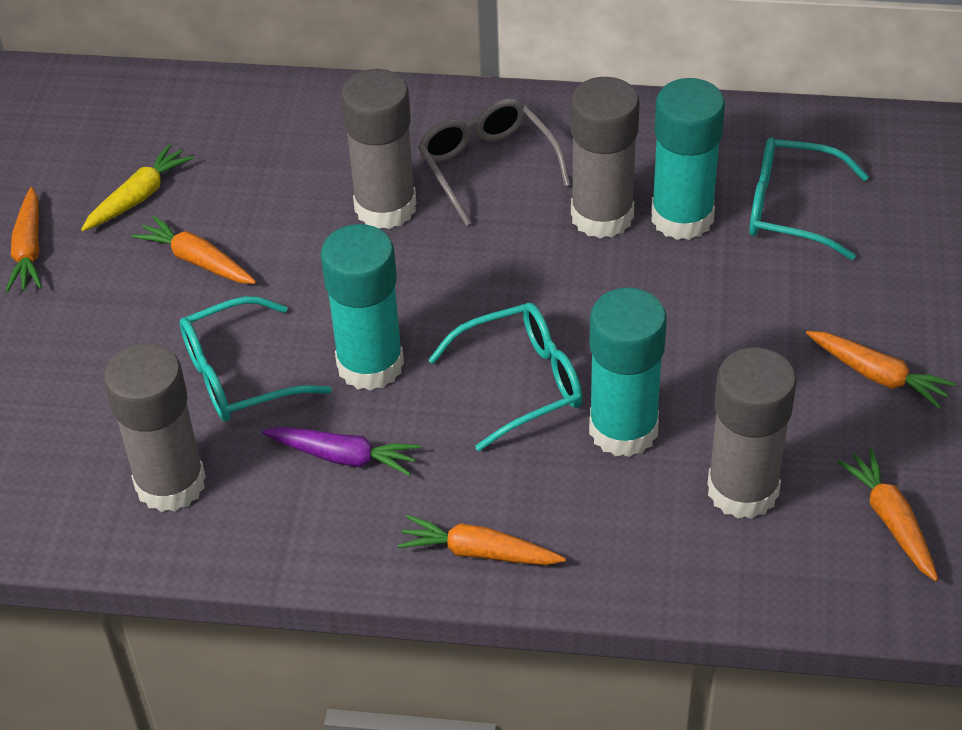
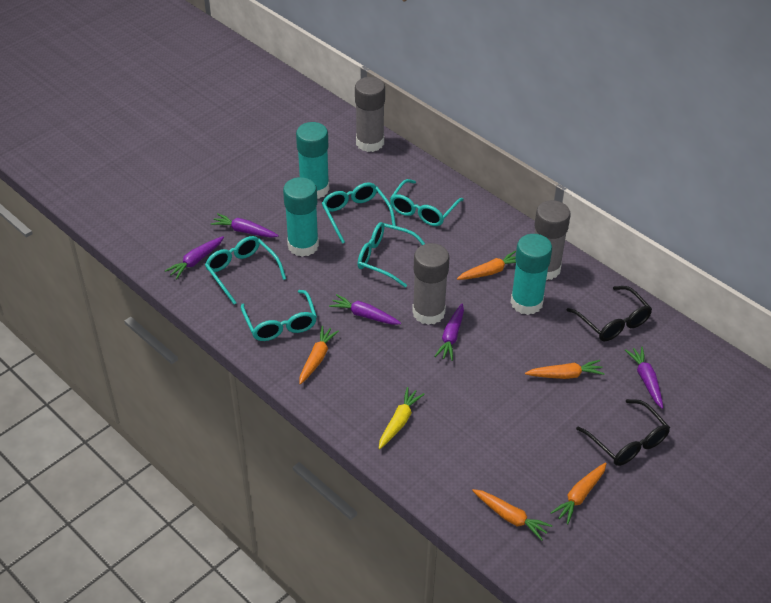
black glasses: none = 0 -> [567,286,652,341] [576,399,670,466] = 2
grey glasses: [418,99,571,226] = 1 -> none = 0
grey glue stick: [103,343,206,512] [341,69,416,229] [571,77,640,239] [707,347,797,519] = 4 -> [355,77,385,152] [412,243,450,325] [534,200,571,280] = 3
purple carrot: [262,427,420,476] = 1 -> [165,236,224,279] [211,213,279,238] [329,294,401,325] [434,304,464,361] [625,347,663,409] = 5
turquoise glasses: [180,296,332,422] [428,303,583,451] [749,137,869,260] = 3 -> [205,236,286,305] [241,290,317,341] [322,183,396,244] [357,222,425,288] [390,179,464,226] = 5

